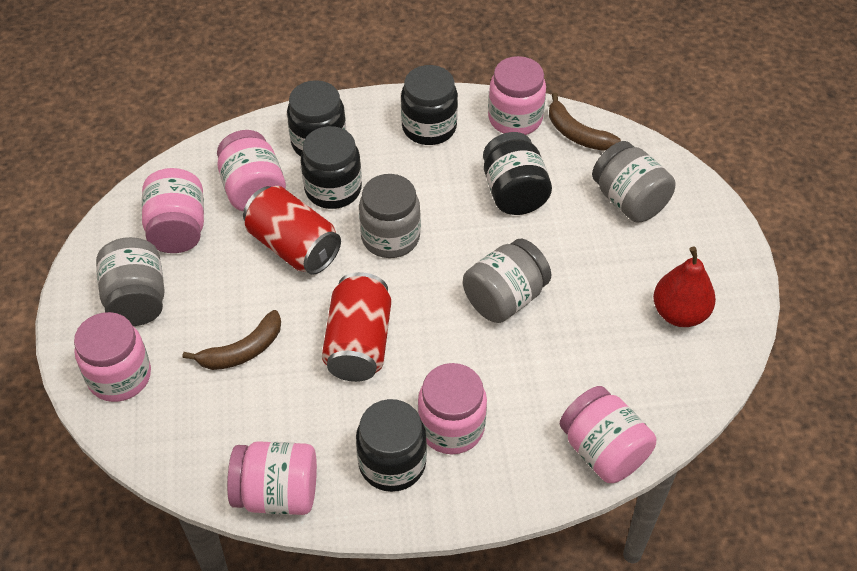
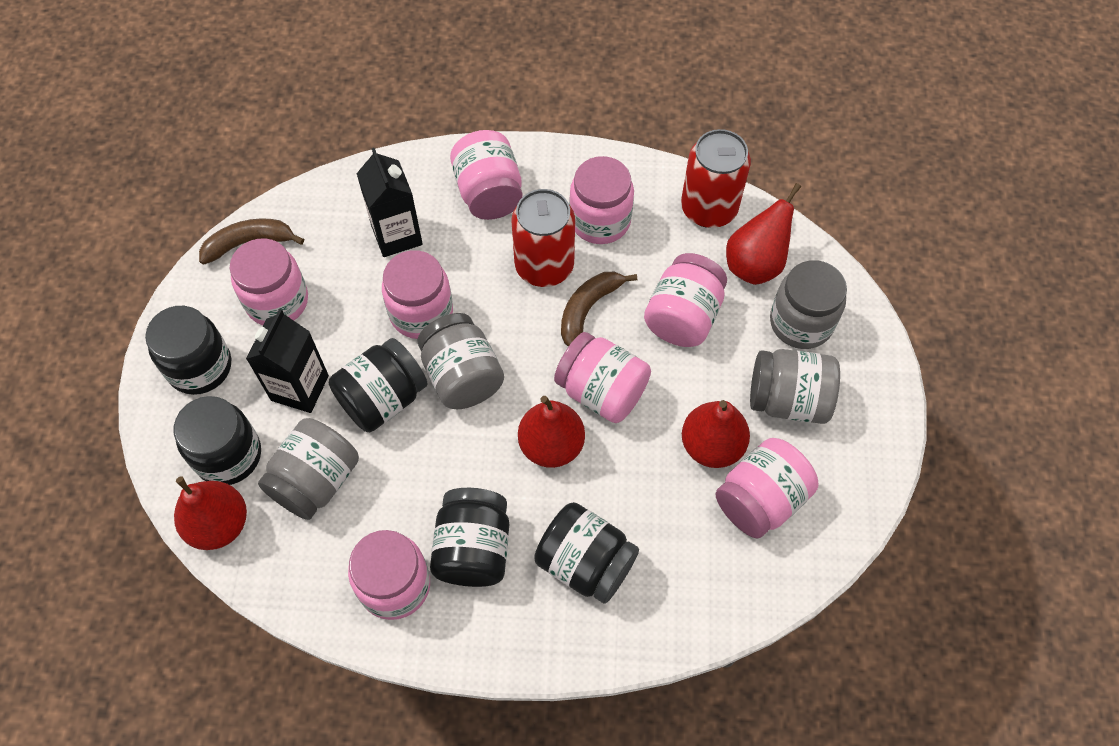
black carton: none = 0 -> [246,309,329,413] [356,148,423,257] = 2
pink jar: [74,312,151,402] [142,168,204,253] [217,130,286,211] [227,441,317,515] [418,363,487,454] [488,56,546,135] [560,386,656,483] = 7 -> [230,238,308,325] [348,530,430,620] [382,250,453,339] [450,130,523,220] [554,332,651,423] [569,156,634,244] [644,253,727,347] [715,438,818,539] = 8
red pear: [653,246,716,327] = 1 -> [174,476,247,550] [518,396,585,468] [682,400,750,468] [726,183,801,285] = 4

